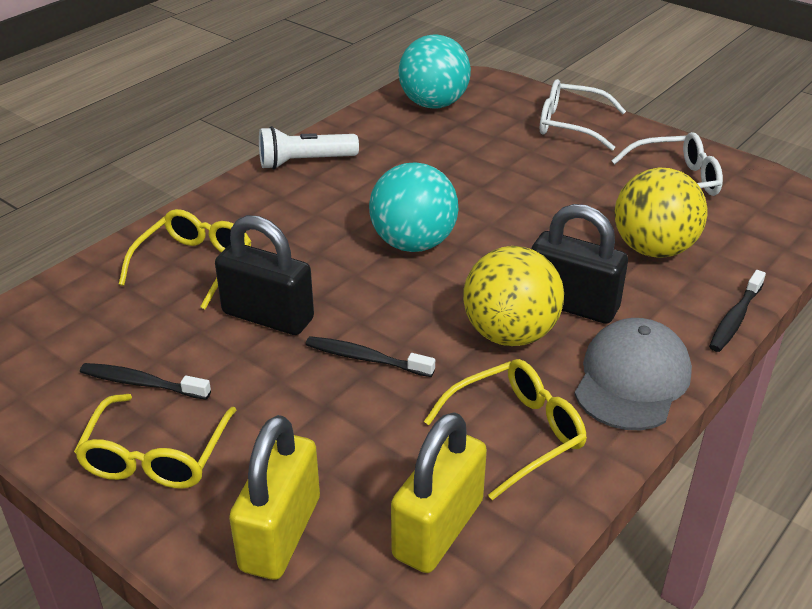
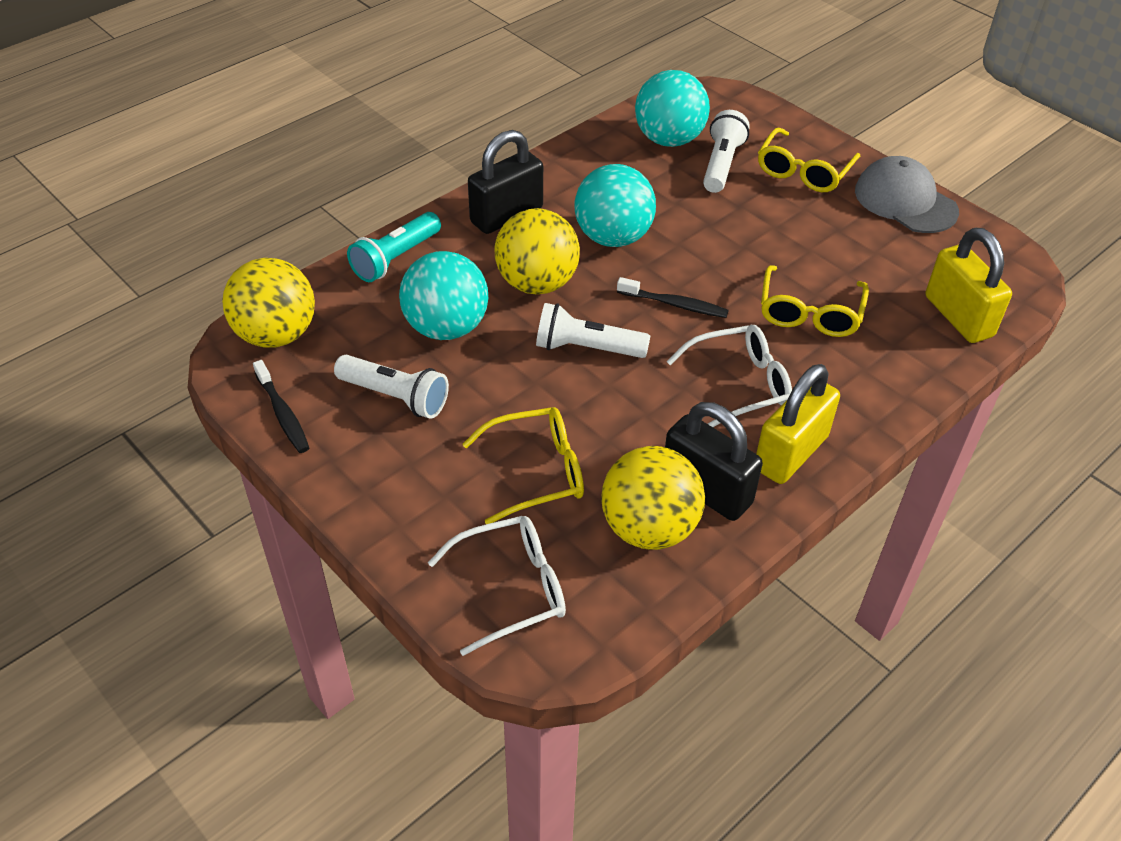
black toothbrush: [80,363,211,400] [306,336,435,377] [709,270,766,352] = 3 -> [253,360,309,453] [617,277,729,318] = 2
turquoise ball: [369,162,459,252] [398,34,471,109] = 2 -> [399,251,488,340] [575,164,656,247] [635,70,710,147] = 3
turquoise flashlight: none = 0 -> [347,212,441,282] = 1
white flashlight: [259,126,359,169] = 1 -> [334,355,449,419] [536,303,650,358] [703,110,750,193] = 3
yellow ball: [463,246,564,346] [615,167,708,258] = 2 -> [222,258,315,348] [494,208,580,294] [601,446,705,550] = 3

